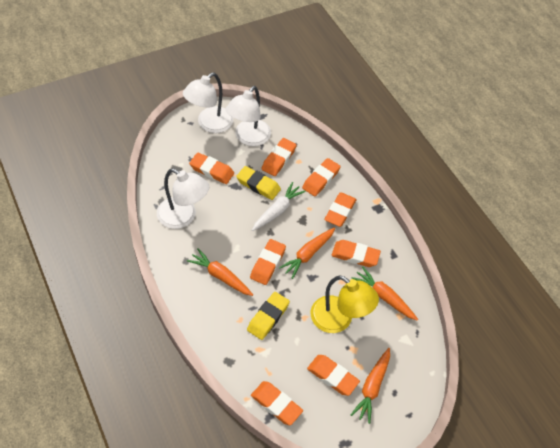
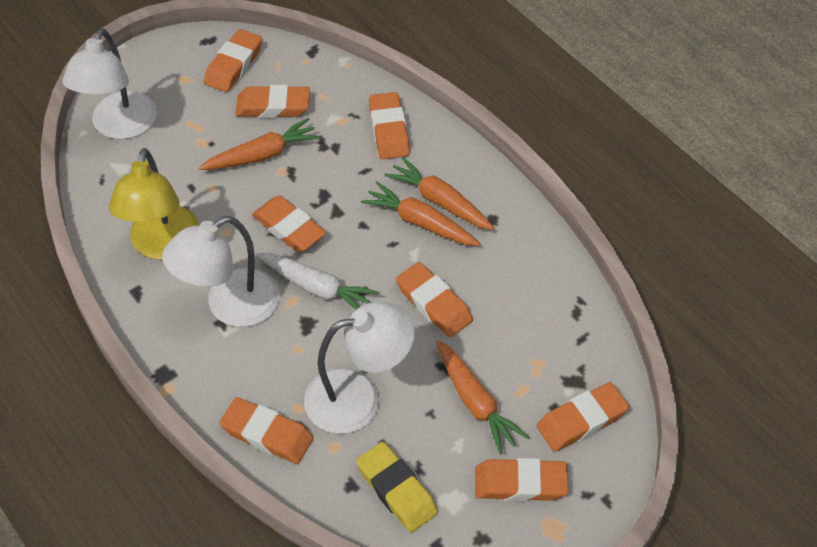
yellow eraser: [236,166,281,200] [247,292,290,340] = 2 -> [356,442,438,532] = 1

